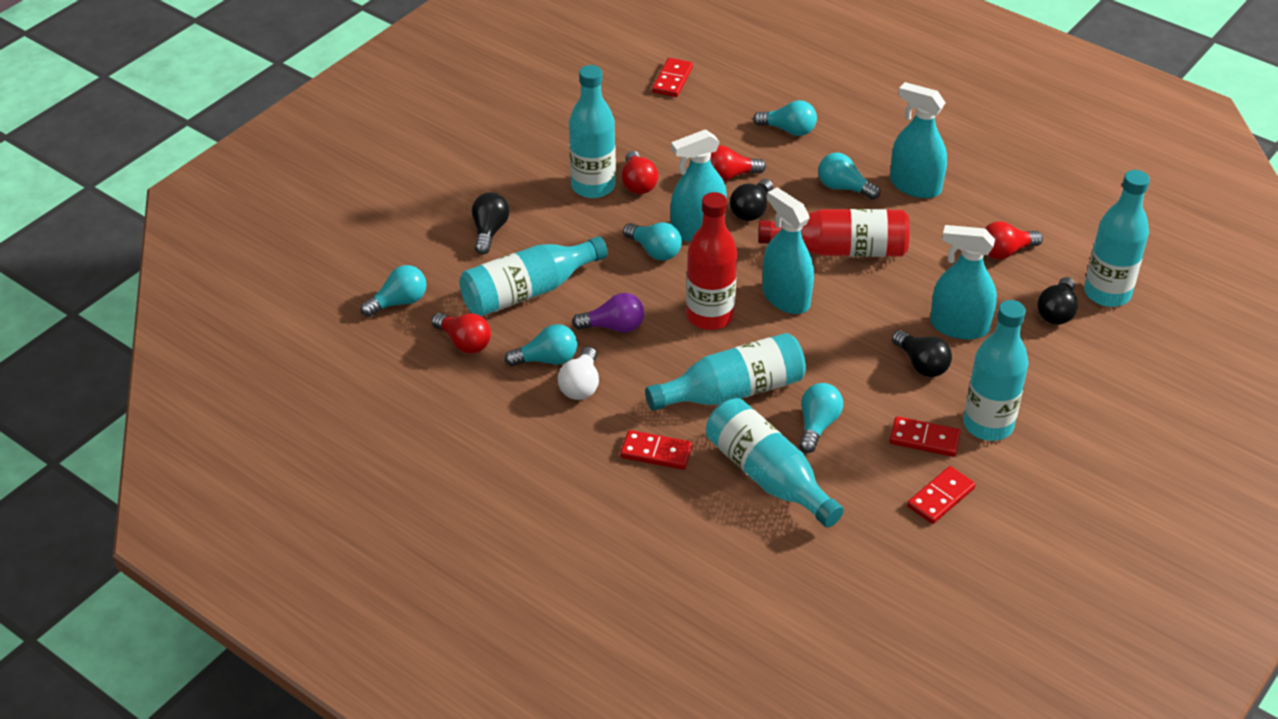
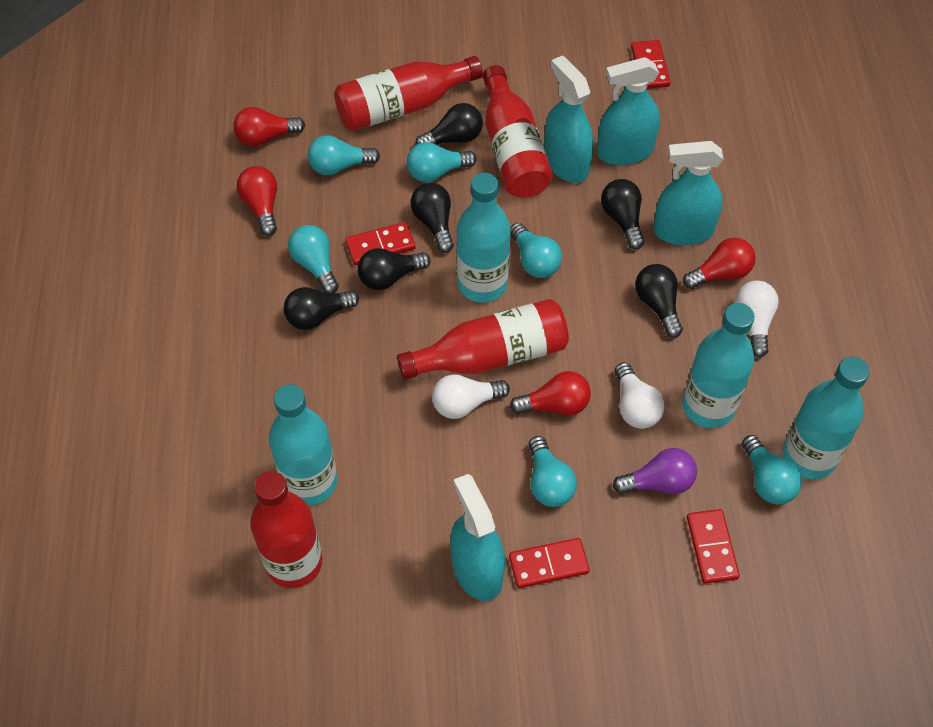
black light bulb: [472,192,509,254] [730,179,773,221] [892,330,952,377] [1037,277,1078,325] = 4 -> [284,287,359,330] [358,248,431,290] [410,183,454,253] [415,103,483,145] [601,179,644,250] [635,264,683,338] = 6
red bottle: [686,192,737,330] [758,209,909,257] = 2 -> [250,471,322,588] [334,56,483,131] [397,299,569,380] [483,65,553,198] = 4
turquoise bottle: [459,236,608,316] [569,65,616,198] [645,333,806,411] [706,398,844,527] [963,300,1029,441] [1084,170,1150,307] = 6 -> [269,384,337,506] [457,173,511,303] [682,303,754,428] [783,357,869,480] = 4
white light bulb: [558,347,599,400] = 1 -> [432,374,510,419] [615,362,665,429] [735,280,779,358] = 3

